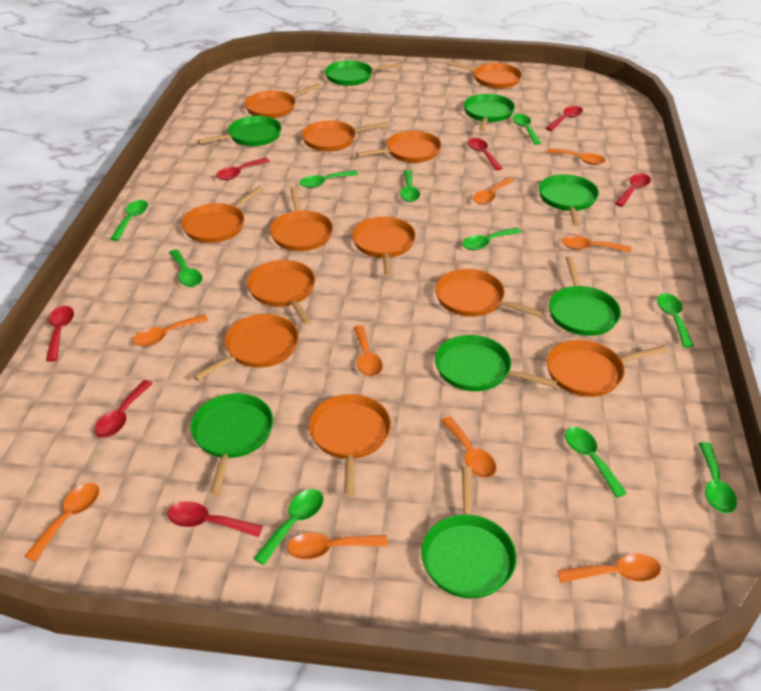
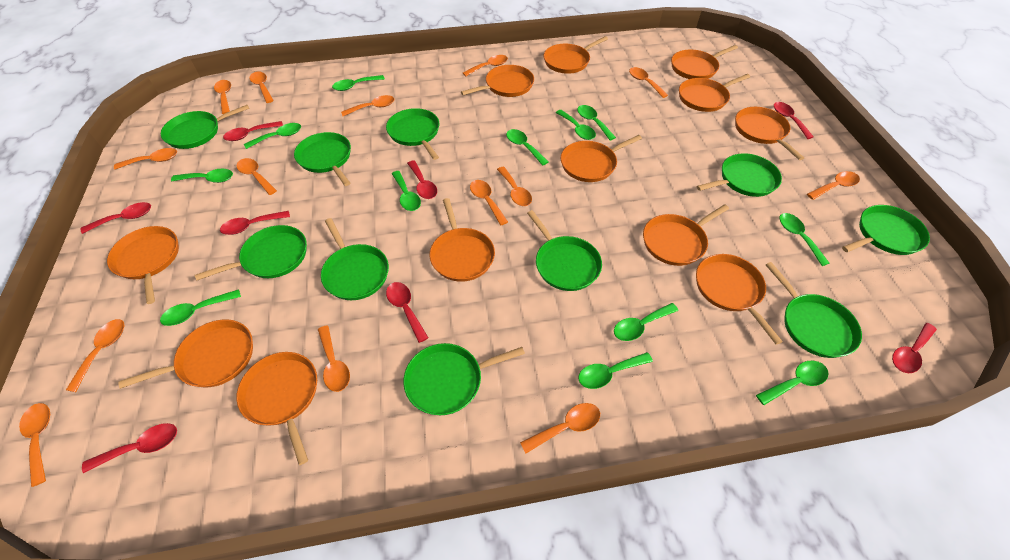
green pan: [190,393,273,495] [198,116,282,146] [325,60,402,86] [421,466,517,598] [435,335,557,391] [464,94,515,131] [539,174,599,227] [549,256,621,336] = 8 -> [161,105,250,149] [195,225,307,280] [294,132,351,186] [321,218,389,300] [386,108,439,160] [403,343,525,415] [527,210,602,291] [697,153,782,197] [766,262,862,358] [842,205,930,255] = 10
green spoon: [110,200,148,241] [169,249,202,287] [253,489,323,565] [299,171,358,188] [400,170,420,202] [462,227,521,250] [512,114,541,145] [565,427,627,498] [657,293,694,348] [698,442,737,513] = 10 -> [160,289,241,326] [171,169,233,183] [244,123,301,149] [332,75,385,91] [392,171,421,211] [506,129,548,166] [556,110,596,140] [577,105,616,140] [578,352,653,389] [614,303,678,341] [756,361,829,405] [780,213,830,266] = 12
orange spoon: [24,483,100,562] [133,314,209,346] [287,533,388,559] [353,325,383,377] [441,416,497,478] [473,178,514,205] [546,148,605,165] [557,554,661,583] [562,236,632,253] = 9 -> [19,403,50,487] [66,319,124,392] [114,148,177,170] [214,80,231,114] [237,158,277,195] [249,72,274,103] [318,325,350,392] [341,95,395,116] [463,55,508,77] [470,180,508,225] [497,167,532,206] [520,403,600,453] [629,67,668,98] [807,171,860,200] = 14
red spoon: [46,306,74,362] [94,380,153,438] [167,501,263,537] [216,158,270,180] [468,138,502,170] [545,106,583,131] [615,174,651,207] = 7 -> [81,202,151,234] [82,423,177,473] [220,211,290,235] [223,121,283,141] [386,282,428,343] [407,160,437,199] [774,102,814,139] [892,323,937,373] = 8

